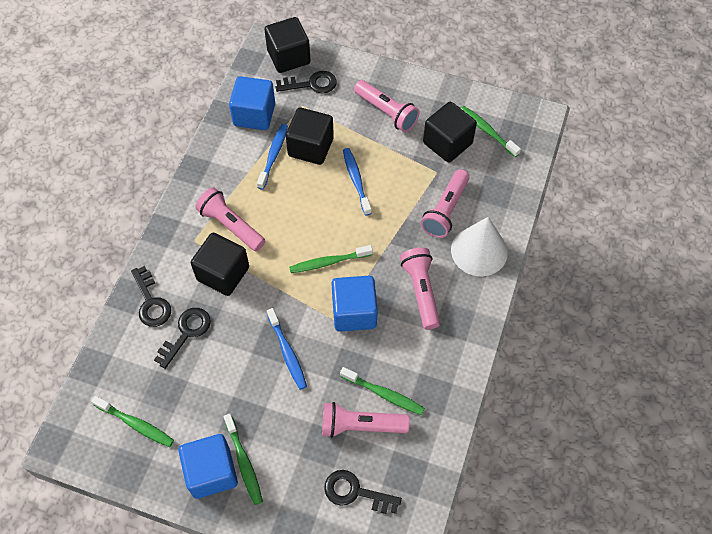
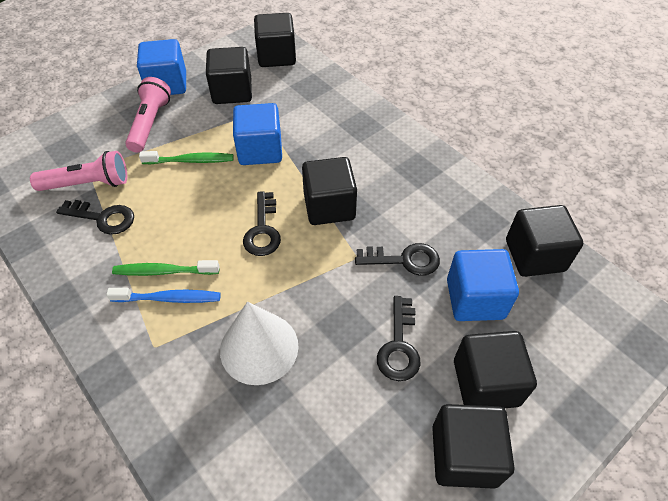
black cube: [191,233,249,296] [265,17,311,73] [286,107,334,165] [423,102,477,163] = 4 -> [206,47,252,104] [254,13,296,67] [302,157,357,225] [432,404,514,489] [454,331,537,408] [506,205,583,277] = 6
blue toothbrush: [257,124,288,190] [267,308,307,390] [343,148,372,216] = 3 -> [106,288,221,303] = 1
green toothbrush: [91,396,174,447] [224,414,263,505] [289,245,373,273] [340,367,425,415] [461,106,521,157] = 5 -> [112,260,220,276] [139,151,234,164] = 2
pink flashlight: [195,187,265,251] [322,402,410,438] [354,80,420,132] [400,248,440,330] [421,169,469,238] = 5 -> [30,151,127,191] [125,77,171,153] = 2

